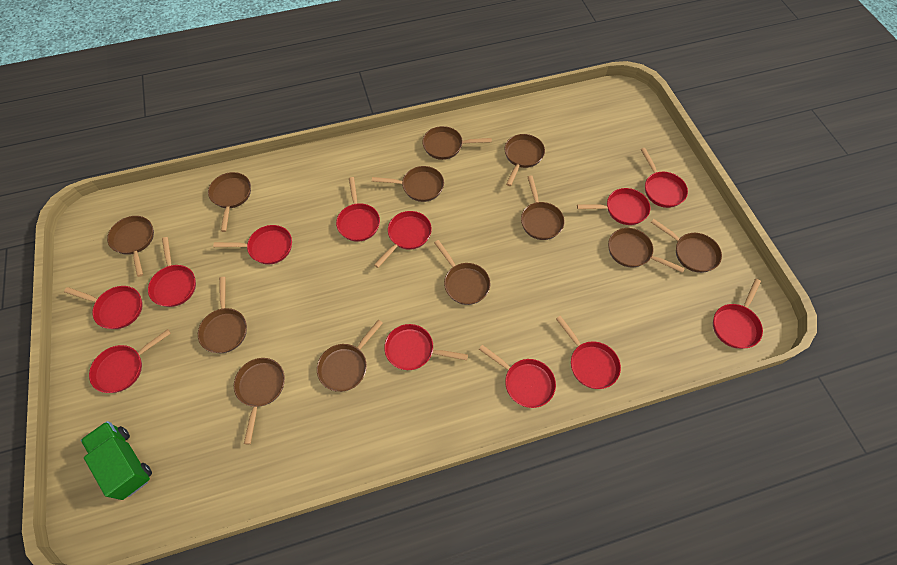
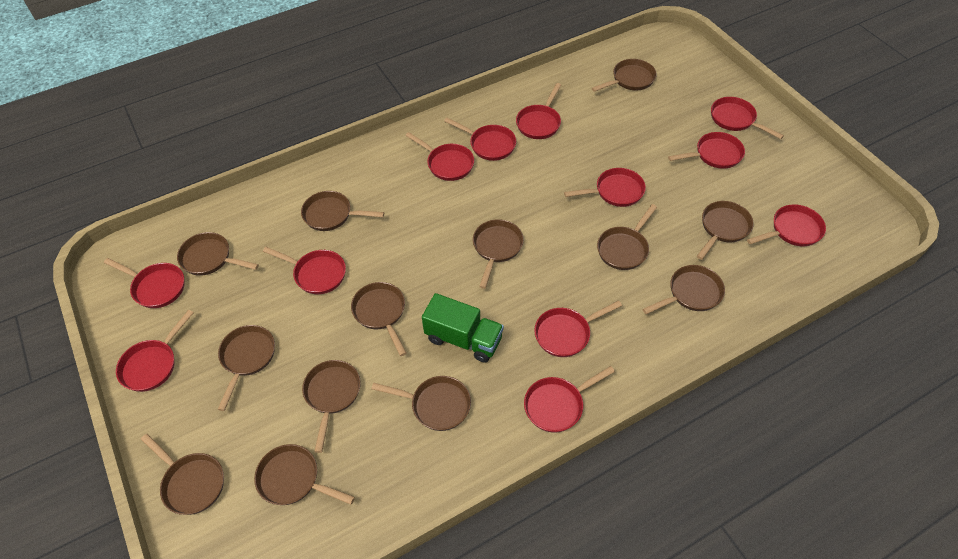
brown pan: [107,216,154,277] [198,277,247,353] [208,172,251,232] [234,358,285,444] [317,320,383,392] [372,166,444,202] [422,126,492,160] [434,240,490,305] [504,134,545,186] [521,175,565,240] [608,228,685,273] [651,219,722,273] = 12 -> [141,434,224,515] [177,232,259,276] [218,325,275,411] [254,444,355,505] [301,191,384,231] [302,360,361,453] [351,282,407,356] [371,376,471,431] [473,219,524,289] [592,59,657,92] [597,204,657,270] [643,265,725,314] [697,201,754,260] = 13

